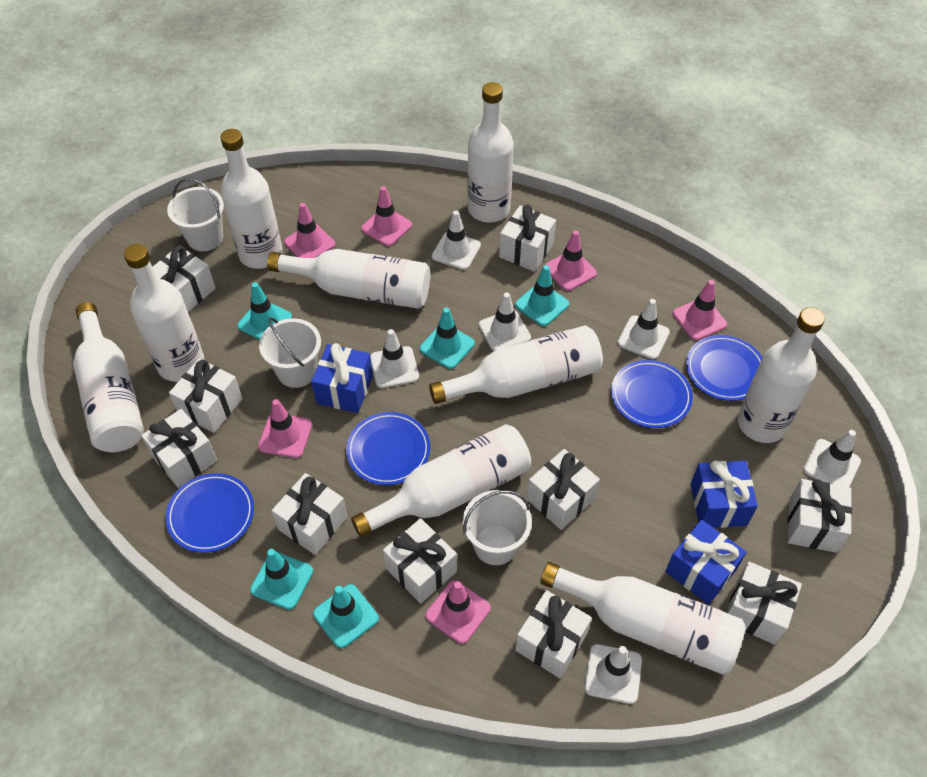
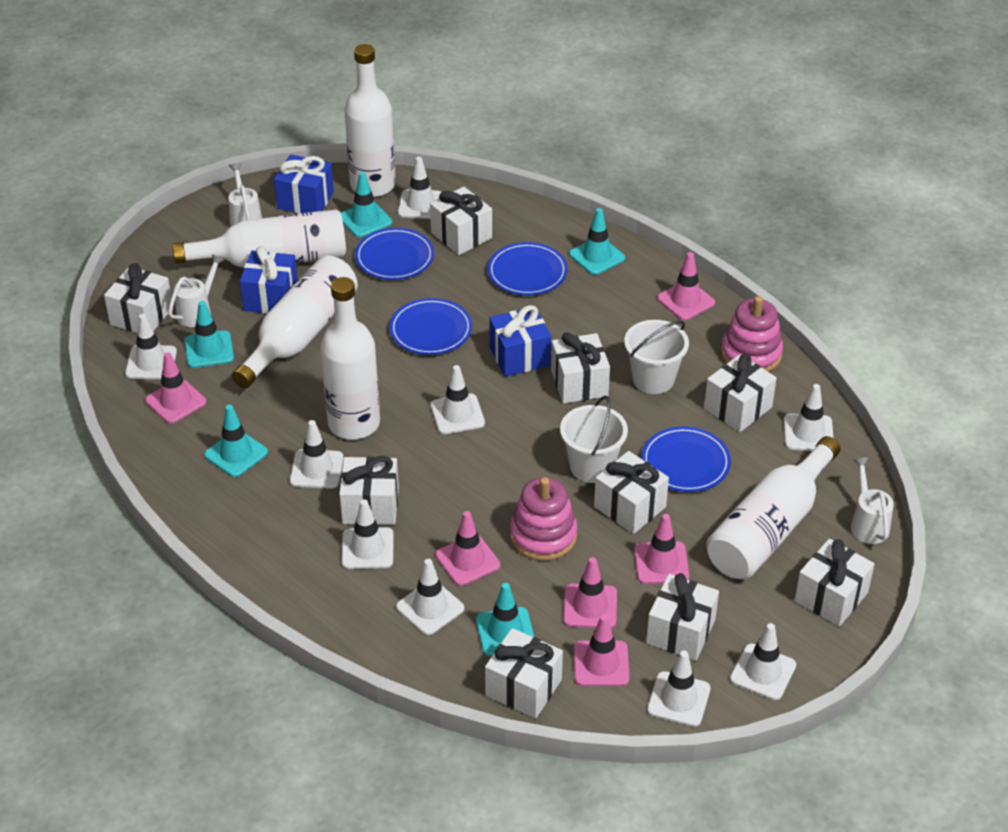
pink stacking toy: none = 0 -> [510,477,578,561] [721,296,783,372] = 2
white bottle: [73,302,144,452] [124,244,204,382] [220,129,283,269] [267,249,430,309] [351,424,531,538] [429,325,603,404] [467,82,514,223] [540,562,746,675] [738,307,825,443] = 9 -> [172,209,346,268] [232,255,358,388] [320,277,380,440] [344,44,396,197] [706,436,841,579] = 5
white bucket: [167,178,224,251] [259,317,321,388] [463,490,532,565] = 3 -> [560,396,628,483] [624,320,689,394] = 2
white gift: [141,409,217,488] [152,246,216,312] [169,358,243,433] [272,473,347,555] [383,518,457,604] [499,204,556,272] [516,590,592,678] [527,449,600,530] [726,562,802,645] [788,479,852,553] = 10 -> [104,263,172,333] [339,456,399,525] [430,187,492,255] [485,628,563,718] [551,332,610,404] [594,451,669,534] [646,573,719,661] [704,354,777,432] [795,539,874,627] = 9
white traffic cone: [370,329,419,388] [432,211,481,270] [479,292,531,352] [585,644,642,704] [618,299,670,360] [803,430,861,487] = 6 -> [125,314,177,379] [290,420,344,489] [342,499,394,569] [396,559,464,635] [398,157,441,219] [431,365,485,434] [647,651,711,727] [730,623,796,700] [784,384,834,451] = 9
white watering can: none = 0 -> [168,254,224,327] [228,163,262,227] [851,457,894,544] = 3

